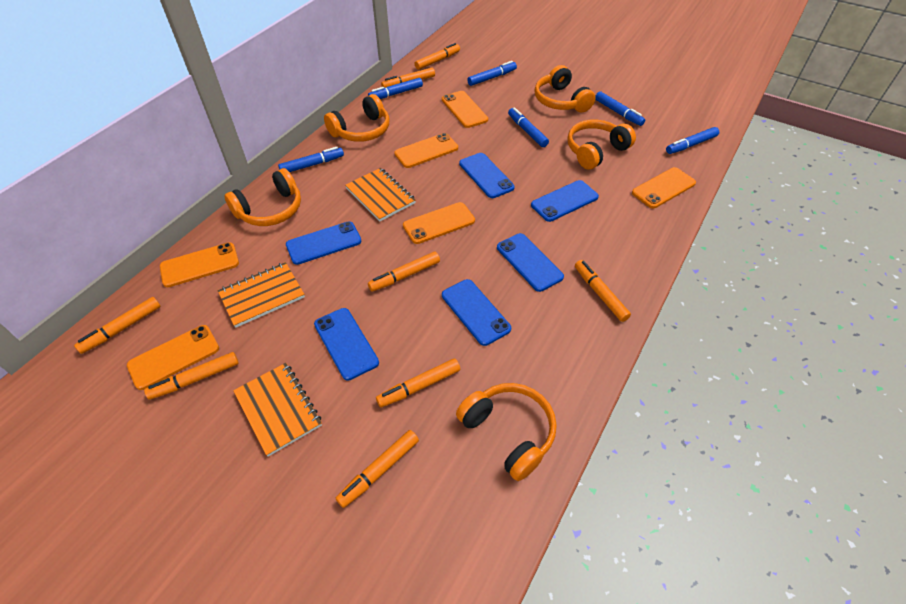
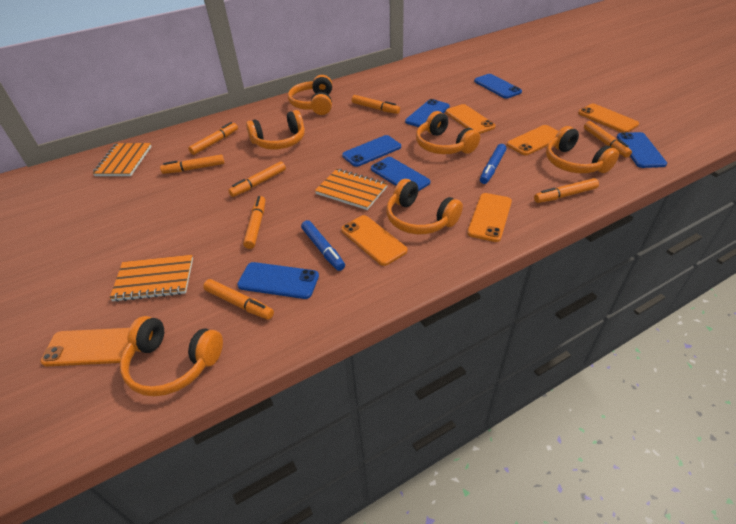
blue marker: [278,147,344,172] [368,78,423,99] [467,61,517,86] [508,107,549,147] [595,91,645,126] [666,127,719,154] = 6 -> [301,220,345,271] [480,144,506,184] = 2
orange headphones: [224,168,301,226] [324,94,390,142] [456,383,557,481] [535,65,596,113] [567,120,636,170] = 5 -> [120,316,223,396] [246,110,305,150] [288,75,332,115] [386,179,463,234] [416,111,480,154] [546,126,619,173] = 6

